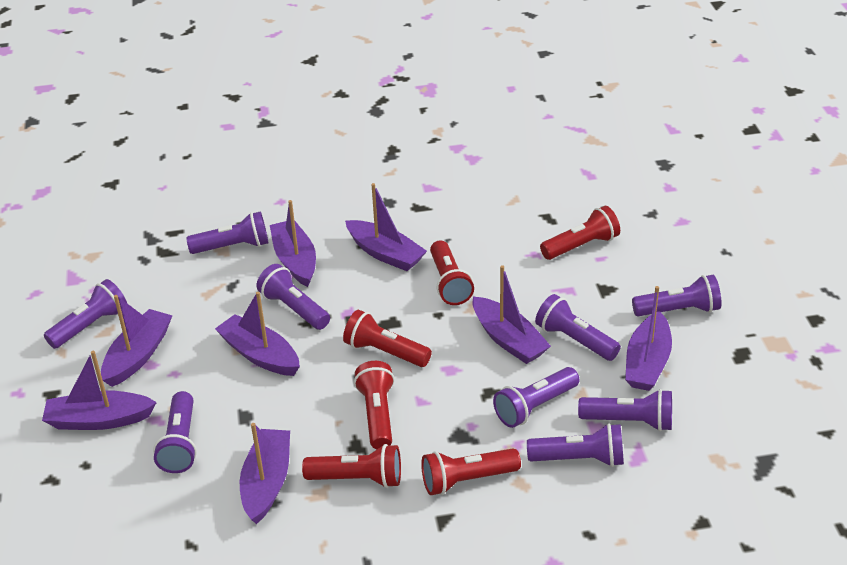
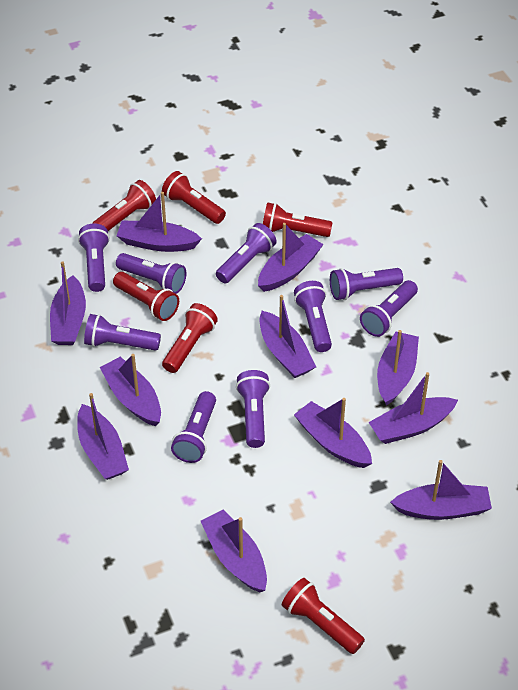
purple boat: [42,351,157,430] [101,295,173,387] [215,292,300,376] [240,423,290,524] [270,200,316,287] [345,183,427,271] [473,265,551,364] [625,286,672,391] = 8 -> [50,261,86,345] [77,393,129,480] [100,354,161,426] [117,192,202,252] [201,509,267,592] [258,223,324,292] [259,295,316,378] [294,398,372,468] [369,372,458,444] [377,330,419,406] [390,460,492,520] = 11

